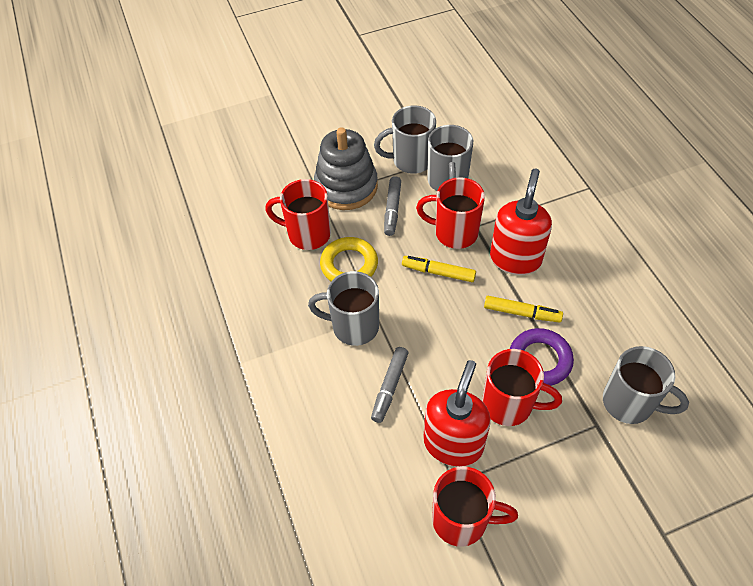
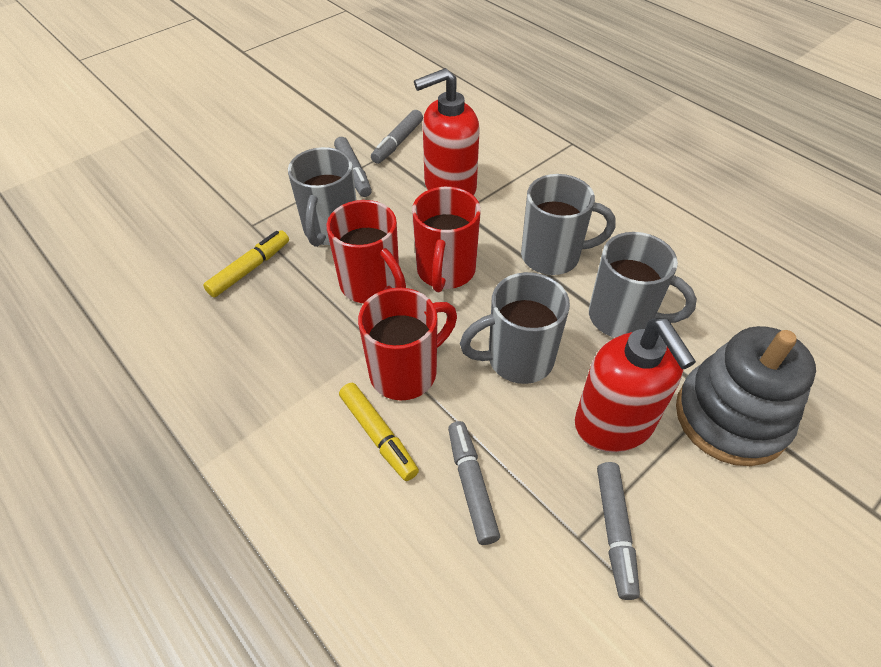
grey marker: [371,347,408,423] [384,176,401,236] = 2 -> [334,137,372,197] [371,110,423,164] [448,421,500,545] [597,462,640,600] = 4
purple ring: [510,328,574,386] = 1 -> none = 0
red mug: [265,179,331,250] [416,177,485,249] [432,466,518,547] [482,349,562,426] = 4 -> [326,200,406,303] [358,288,457,400] [412,187,481,292] = 3
yellow ring: [320,237,378,281] = 1 -> none = 0

